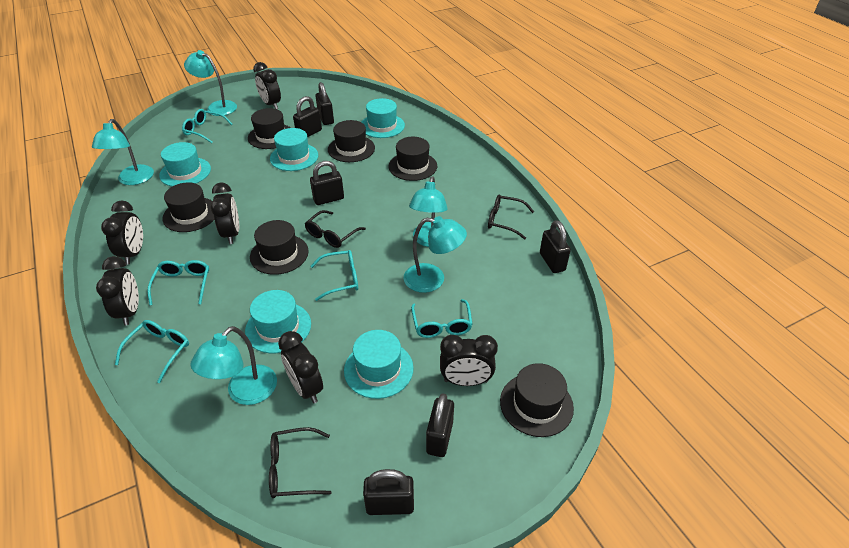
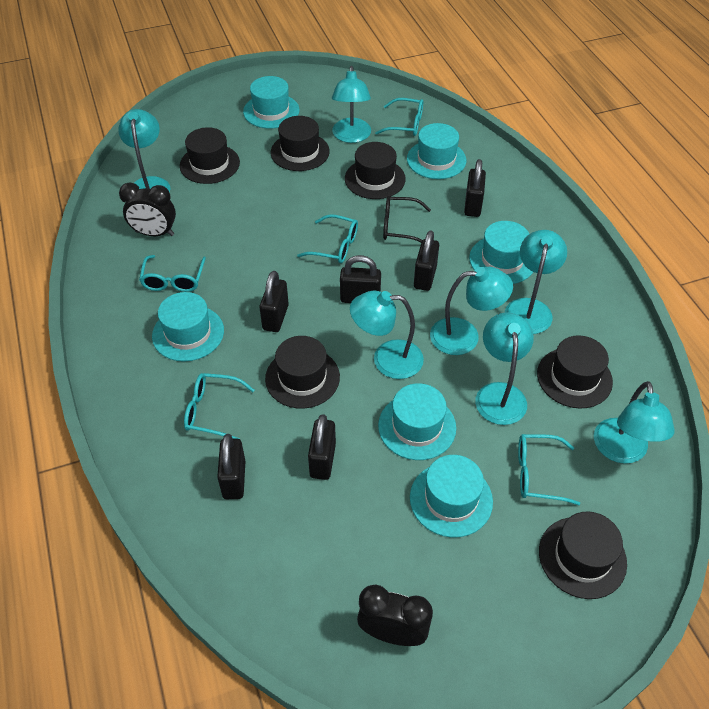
black clock: [96,256,139,326] [101,201,143,264] [211,182,239,244] [253,62,281,109] [278,331,323,403] [440,335,498,386] = 6 -> [119,182,176,236] [357,584,433,646] = 2
black glasses: [269,427,331,498] [305,210,366,248] [488,194,534,239] = 3 -> [383,196,431,243] = 1
turquoise hat: [159,142,211,186] [245,290,311,353] [270,128,318,171] [344,330,414,399] [362,98,405,138] = 5 -> [152,292,224,362] [243,76,299,129] [378,383,456,460] [407,123,466,179] [410,455,493,538] [469,221,533,284] = 6
turquoise lamp: [92,119,154,185] [184,50,237,116] [190,326,277,405] [404,216,467,293] [409,176,447,247] = 5 -> [118,109,171,193] [332,66,371,143] [350,291,424,379] [430,267,513,355] [475,312,534,425] [505,230,567,334] [594,381,675,464] = 7

